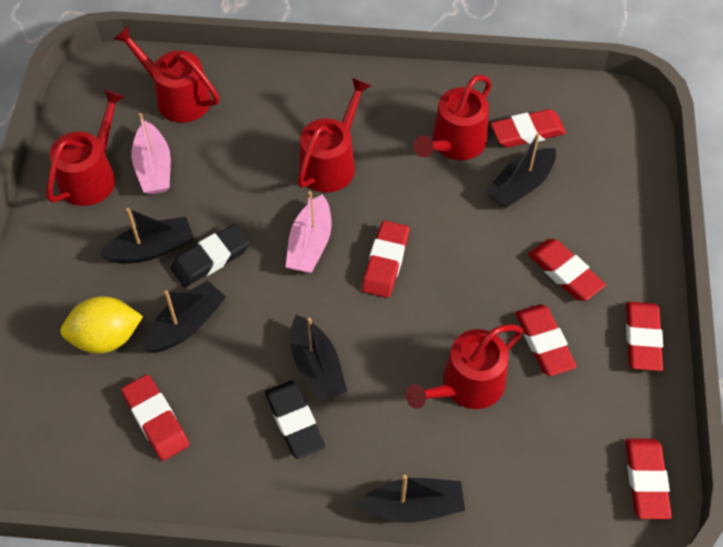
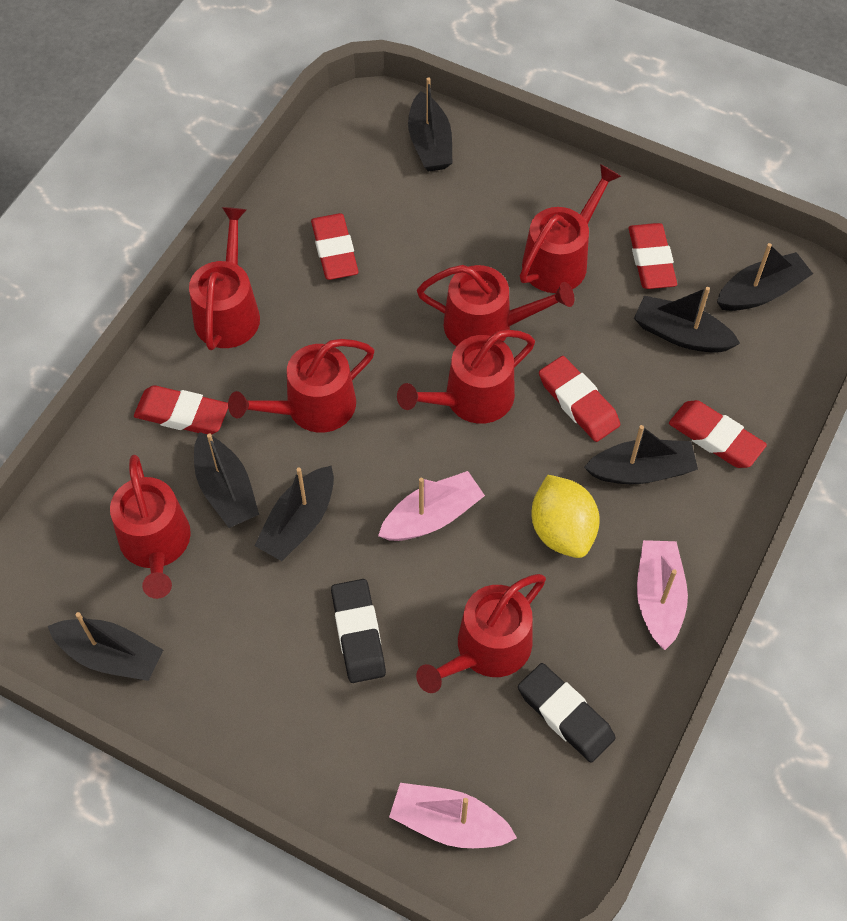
black boat: [99,208,193,264] [143,280,226,353] [291,315,347,402] [356,475,465,523] [486,133,556,208] = 5 -> [48,612,163,681] [194,432,259,528] [254,466,334,561] [408,77,452,172] [584,425,698,484] [634,287,740,353] [717,243,813,311] = 7
pink boat: [132,113,171,195] [286,191,331,273] = 2 -> [378,471,485,541] [389,783,517,848] [637,540,688,650] = 3
red eraser: [121,374,189,461] [362,221,409,298] [490,109,566,148] [515,304,577,376] [528,239,606,301] [626,301,663,371] [626,438,672,519] = 7 -> [134,385,228,435] [311,213,359,280] [539,356,620,442] [629,223,677,289] [669,400,767,468] = 5
red watering can: [46,89,125,206] [114,26,219,123] [297,78,371,192] [405,324,523,409] [414,75,492,160] = 5 -> [110,455,191,599] [189,207,260,350] [228,339,374,433] [397,330,535,424] [416,574,546,693] [417,265,574,347] [520,164,621,293] = 7

